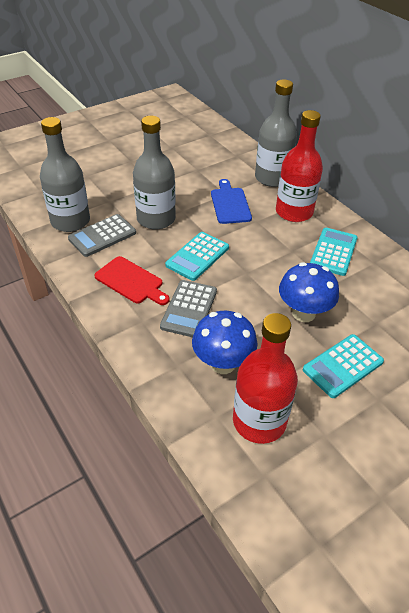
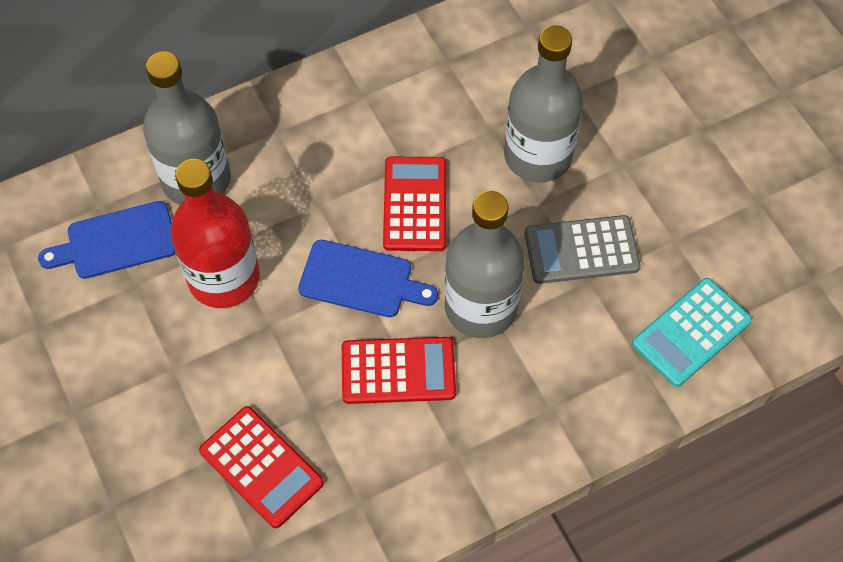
blue cutting board: [211,179,252,224] = 1 -> [38,201,176,279] [298,240,438,317] = 2
blue mushroom: [192,311,258,374] [279,262,339,322] = 2 -> none = 0
grey calculator: [68,214,136,257] [160,280,217,337] = 2 -> [525,215,641,284] = 1
red bottle: [233,313,298,444] [276,110,323,222] = 2 -> [170,159,260,308] = 1
red calculator: none = 0 -> [199,406,324,528] [342,337,456,404] [383,157,446,251] = 3
red cutting board: [95,256,170,305] = 1 -> none = 0
turquoise calculator: [165,232,229,281] [303,334,384,398] [310,228,358,276] = 3 -> [632,278,752,387] = 1

